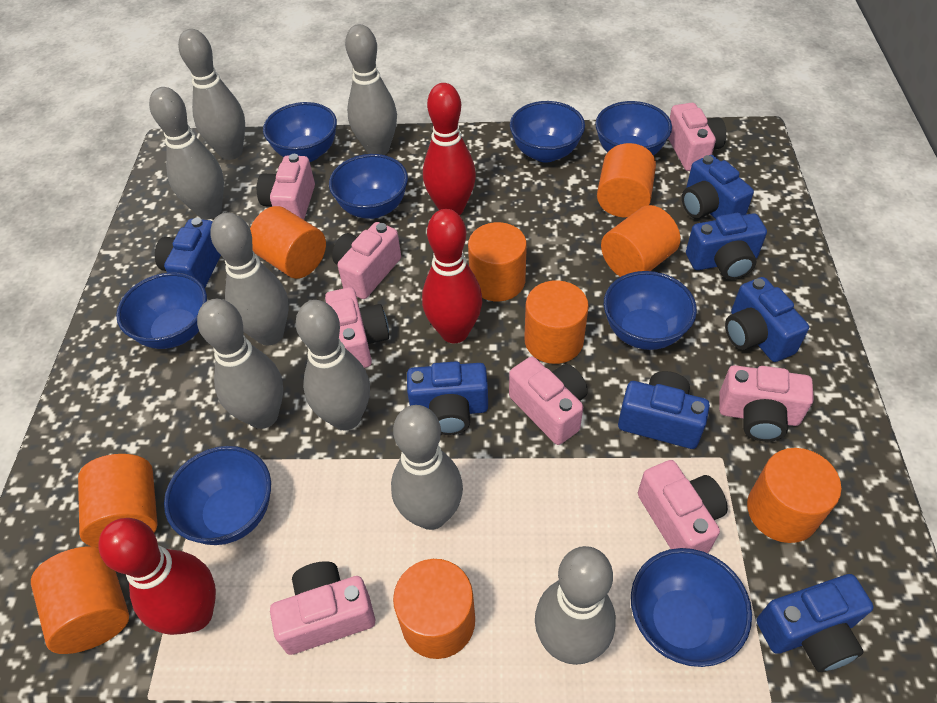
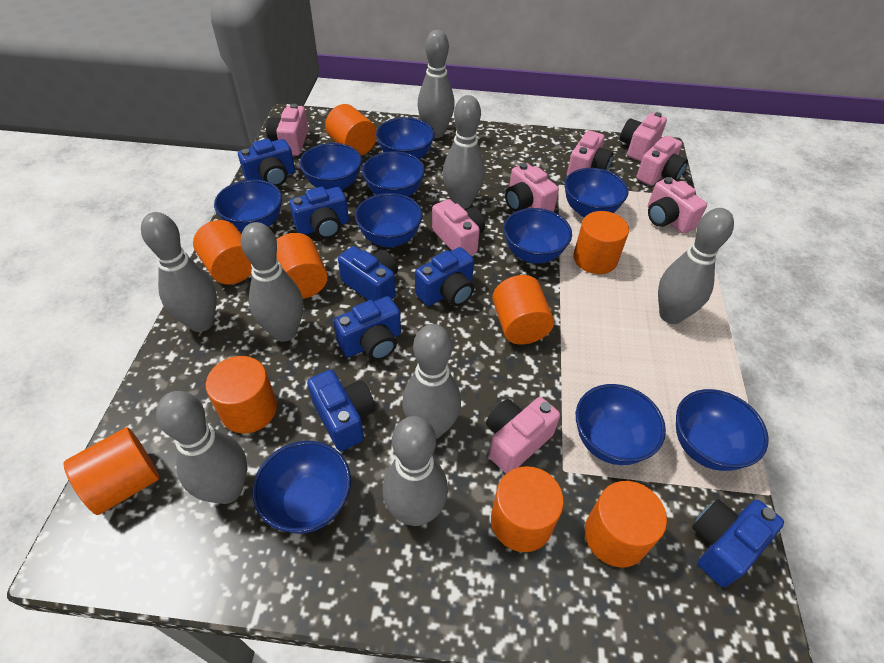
blue bowl: [116,272,207,349] [164,446,271,545] [263,102,337,162] [329,154,408,219] [510,101,585,163] [595,101,672,156] [604,271,697,350] [631,548,752,667] = 8 -> [214,179,282,232] [252,441,351,533] [299,143,362,190] [355,193,423,247] [362,151,425,197] [376,117,435,159] [504,208,572,264] [564,168,629,218] [576,384,666,465] [676,389,769,471] = 10
red bowling pin: [98,518,216,635] [422,209,482,343] [423,83,476,215] = 3 -> none = 0

